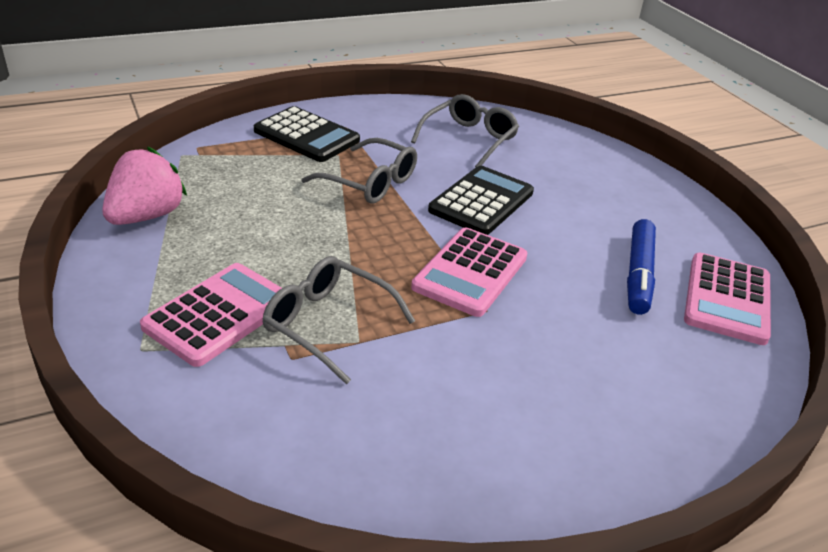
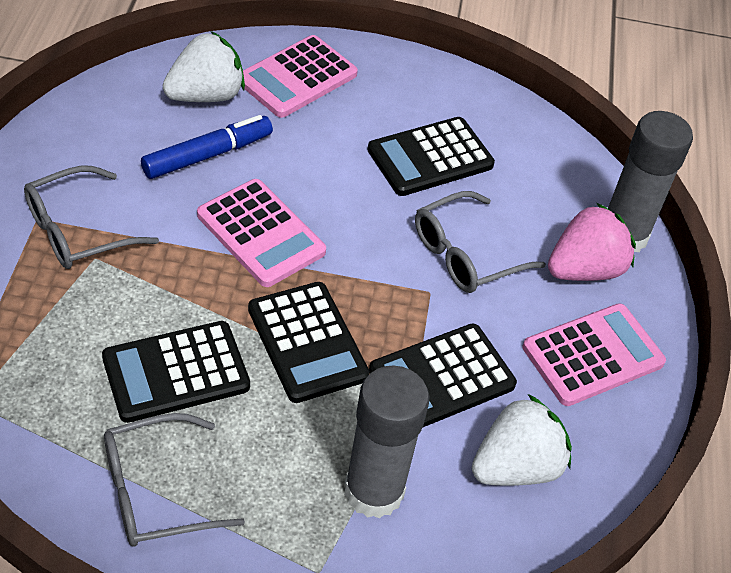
black calculator: [254,106,360,162] [428,166,534,235] = 2 -> [102,321,250,423] [248,282,370,403] [367,117,495,196] [369,323,517,428] = 4
grey glue stick: none = 0 -> [344,366,429,518] [608,111,693,252] = 2
white strawberry: none = 0 -> [163,31,245,102] [472,394,572,486] = 2

